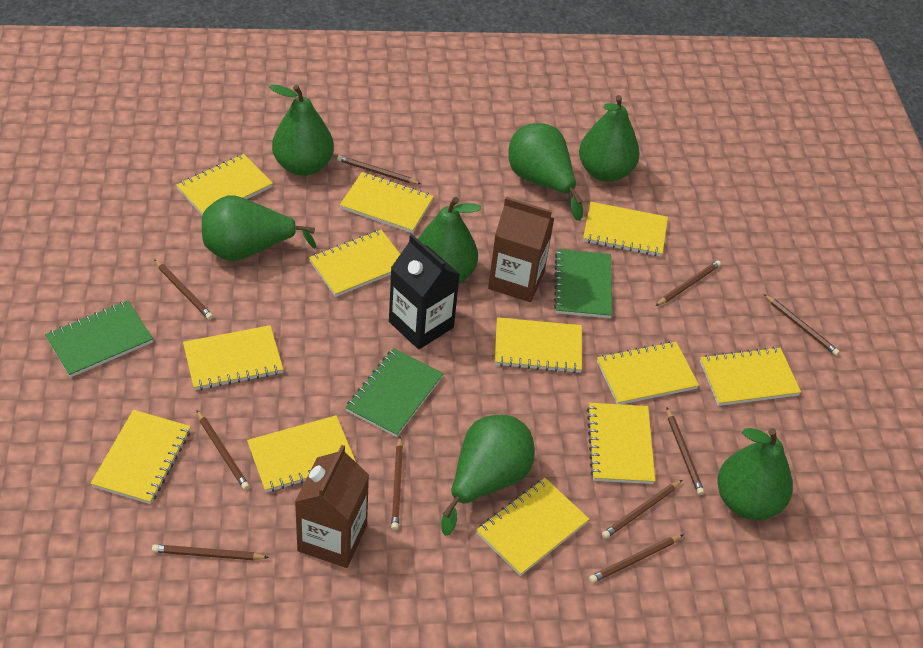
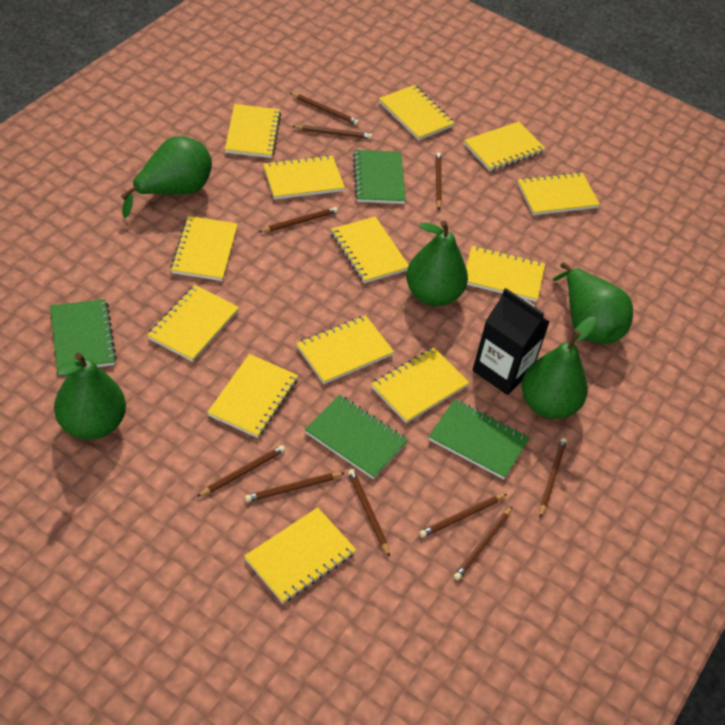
brown carton: [295,445,369,568] [488,197,554,302] = 2 -> none = 0
green notebook: [45,300,153,378] [345,348,444,437] [554,249,612,318] = 3 -> [50,299,117,370] [305,395,408,479] [353,150,406,204] [429,399,530,480] = 4
green pear: [202,195,316,261] [270,85,334,176] [418,197,481,284] [441,415,535,536] [508,123,583,221] [579,95,640,182] [717,428,793,520] = 7 -> [54,353,126,440] [121,136,212,218] [406,221,468,306] [521,317,596,419] [553,262,633,344] = 5
yellow notebook: [90,410,191,504] [176,154,273,215] [183,325,283,390] [247,415,356,492] [309,230,400,297] [340,172,434,233] [476,478,589,576] [495,317,582,373] [583,202,668,257] [587,403,655,484] [597,341,699,404] [700,347,801,406] = 12 -> [147,285,239,362] [170,216,238,281] [207,354,298,438] [225,104,281,158] [244,507,356,603] [263,155,345,200] [296,315,394,384] [331,216,409,283] [371,348,470,423] [379,85,455,140] [464,122,546,171] [466,246,545,302] [517,172,600,215] = 13

